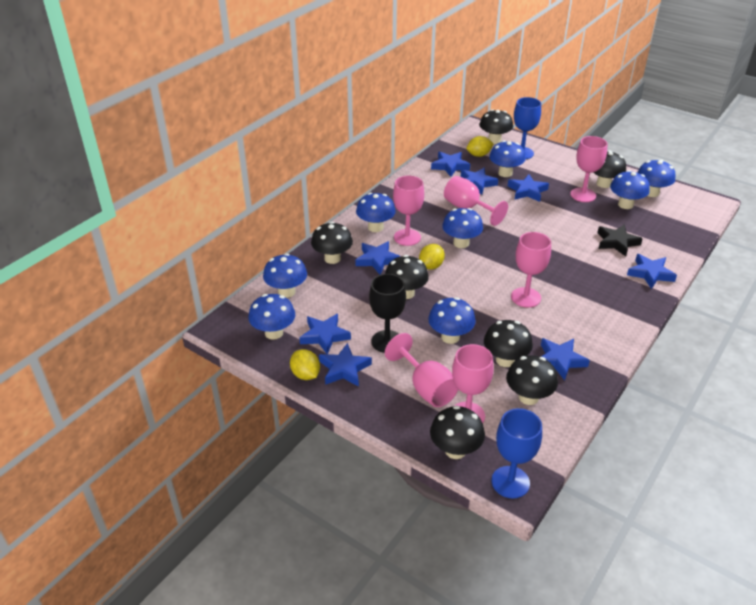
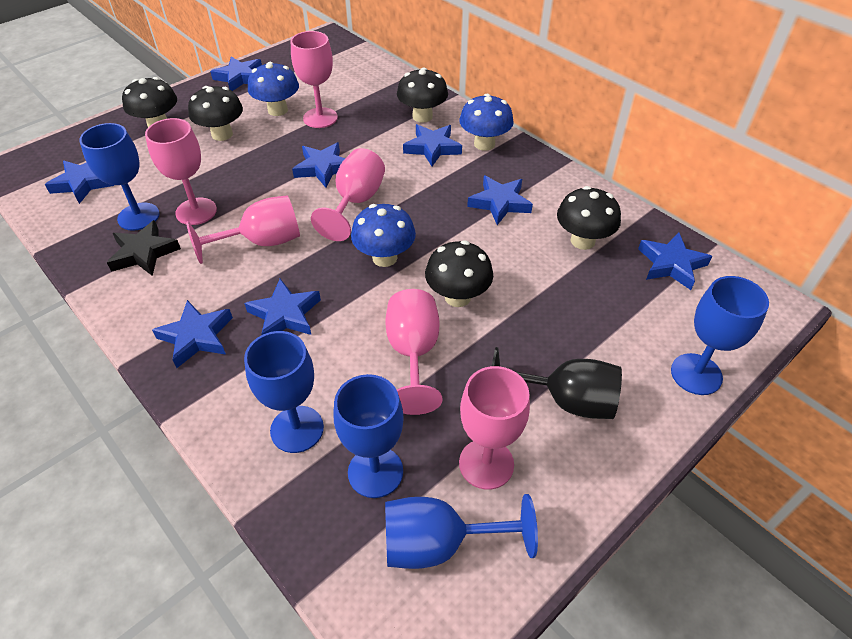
black mushroom: [311,222,353,264] [385,255,429,299] [430,405,485,459] [479,109,513,144] [484,320,533,367] [506,355,558,405] [593,150,626,188] = 7 -> [122,77,177,127] [188,86,243,141] [397,68,448,123] [425,240,493,307] [557,186,621,250] = 5
blue goblet: [492,408,542,498] [514,97,541,159] = 2 -> [79,123,160,231] [244,331,324,453] [334,374,404,498] [385,494,538,569] [671,276,769,395] = 5
blue mushroom: [248,294,295,340] [263,253,307,298] [356,193,396,232] [428,297,476,344] [442,208,483,248] [489,140,526,177] [610,170,650,209] [637,160,675,197] = 8 -> [248,62,299,116] [351,204,416,267] [459,94,514,151] = 3
yellow lemon: [290,349,320,380] [419,244,445,270] [467,136,493,157] = 3 -> none = 0

